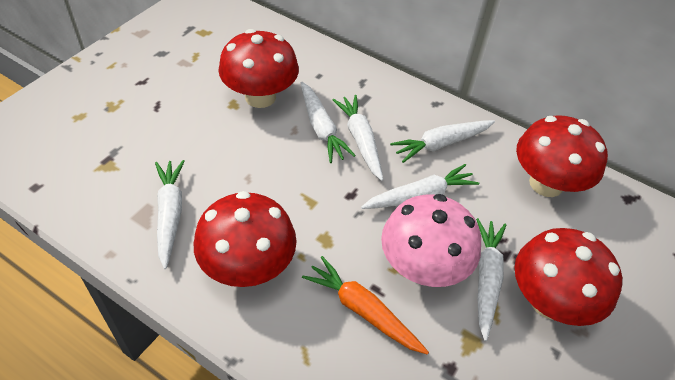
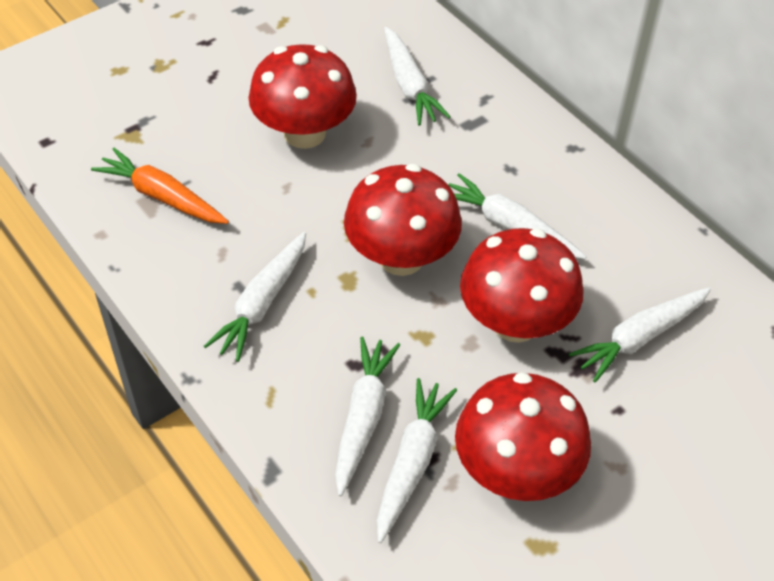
pink mushroom: [381,194,481,287] = 1 -> none = 0

